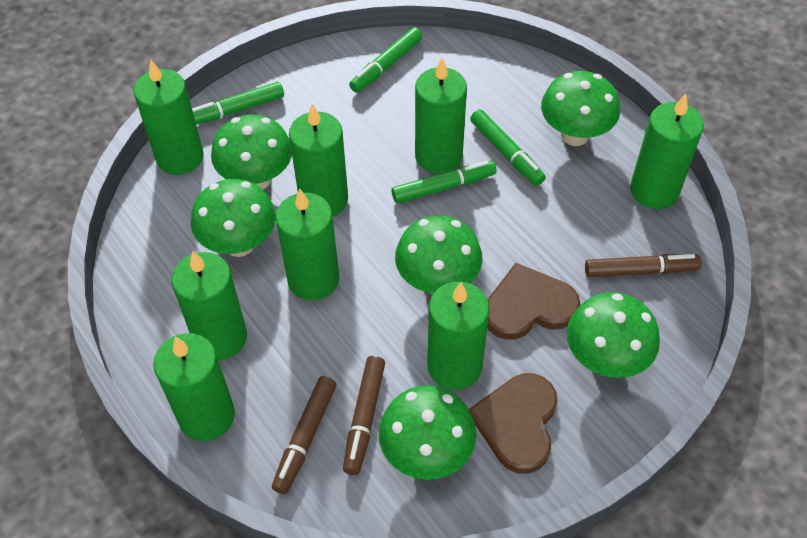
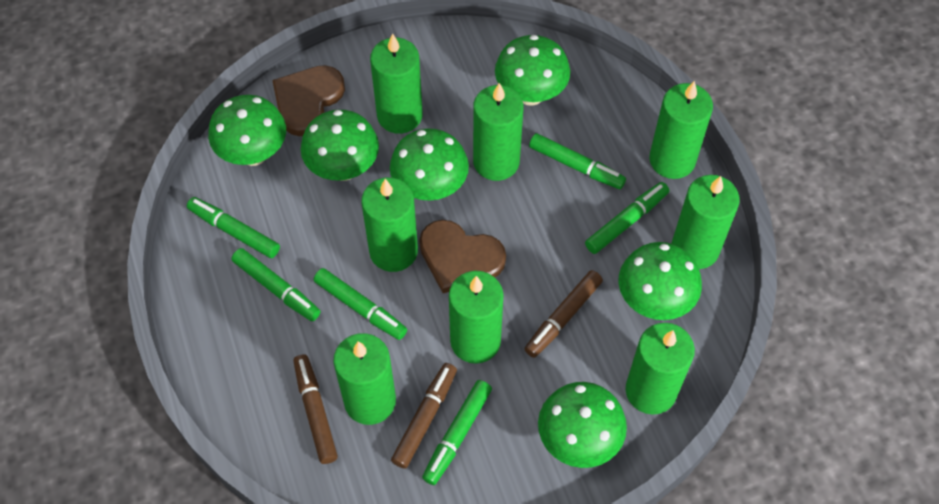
green marker: [192,82,284,125] [349,27,423,92] [392,161,497,203] [470,109,546,186] = 4 -> [187,197,280,258] [232,248,321,321] [314,268,407,340] [422,380,492,485] [529,133,626,189] [585,182,669,254] = 6

